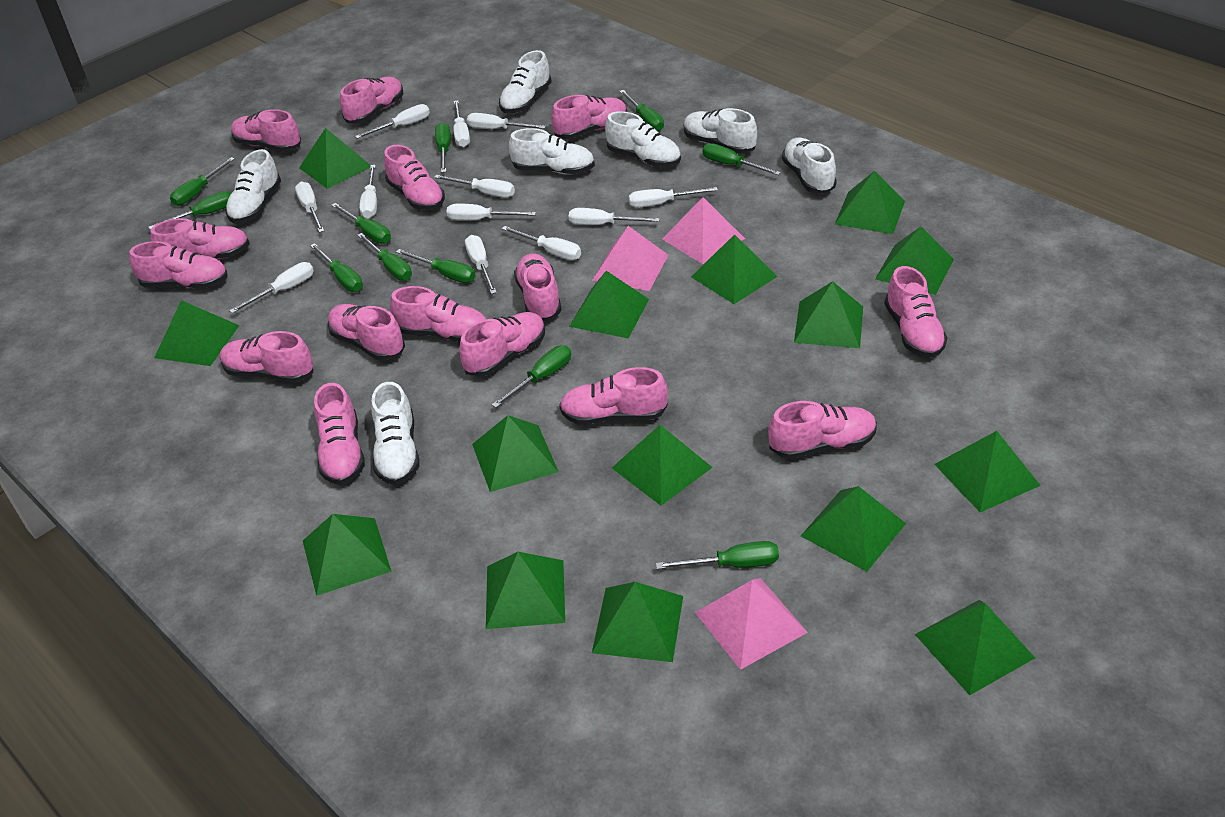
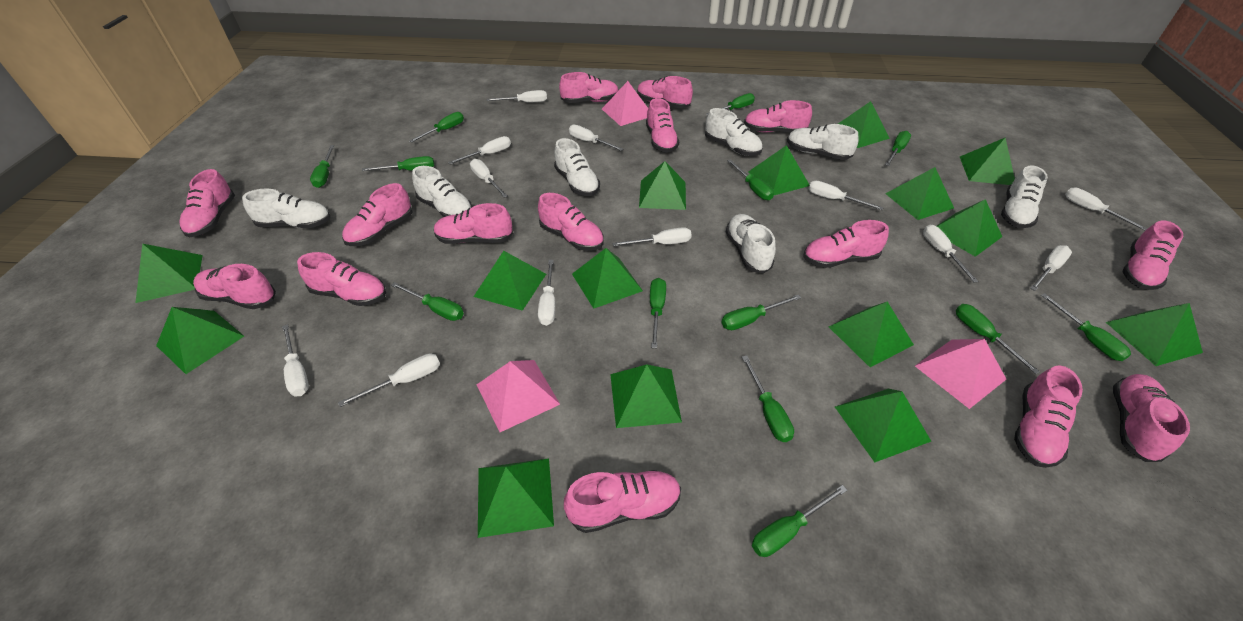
green screwdriver: [148,191,231,230] [170,157,235,206] [310,243,363,292] [331,203,391,244] [357,233,412,281] [396,249,475,283] [435,123,451,173] [492,345,571,408] [619,90,664,131] [656,541,779,569] [703,143,781,175] = 11 -> [310,145,334,188] [362,156,434,171] [391,282,464,321] [409,112,464,143] [650,278,666,348] [706,93,755,115] [721,295,801,330] [727,159,774,200] [742,355,794,442] [752,485,847,557] [885,131,911,166] [956,304,1040,374] [1041,293,1131,361] = 13

